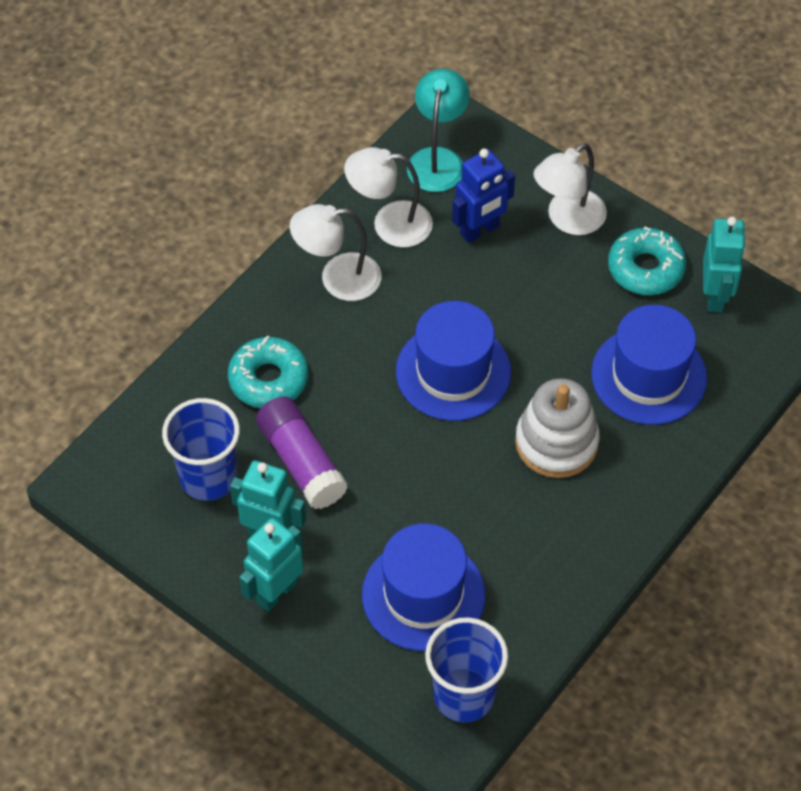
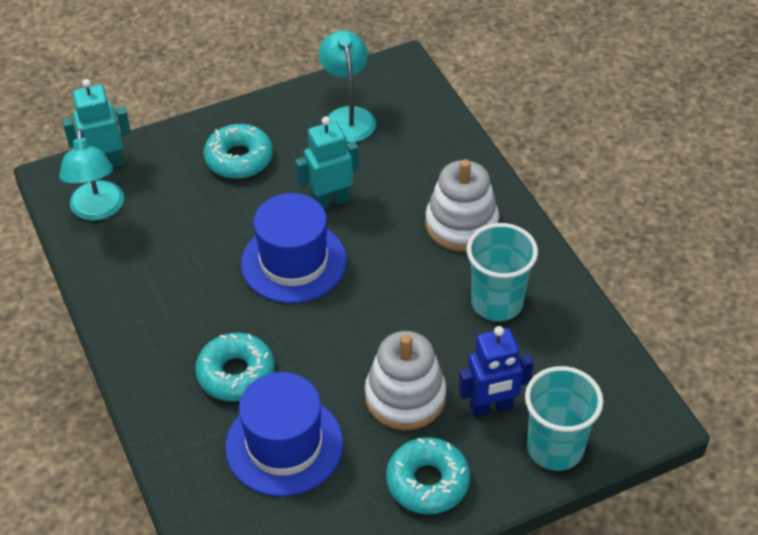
blue cup: [162,398,240,501] [425,617,508,722] = 2 -> none = 0
blue hat: [362,524,485,651] [396,301,511,421] [591,305,707,425] = 3 -> [225,372,343,496] [241,193,347,303] = 2
purple glue stick: [256,396,348,509] = 1 -> none = 0
turquoise cup: none = 0 -> [467,223,538,321] [525,366,603,471] = 2
turquoise donut: [228,336,308,408] [608,226,686,295] = 2 -> [195,332,275,401] [204,124,273,179] [386,437,470,514] = 3
turquoise lamp: [407,69,470,192] = 1 -> [59,129,124,221] [319,30,376,143] = 2
turquoise robot: [230,460,306,536] [239,518,303,612] [703,217,746,313] = 3 -> [62,79,131,167] [295,116,359,209] = 2
white lamp: [290,204,381,301] [344,147,433,247] [533,143,607,235] = 3 -> none = 0
white stacking toy: [515,378,600,478] = 1 -> [365,331,446,430] [425,159,499,251] = 2

